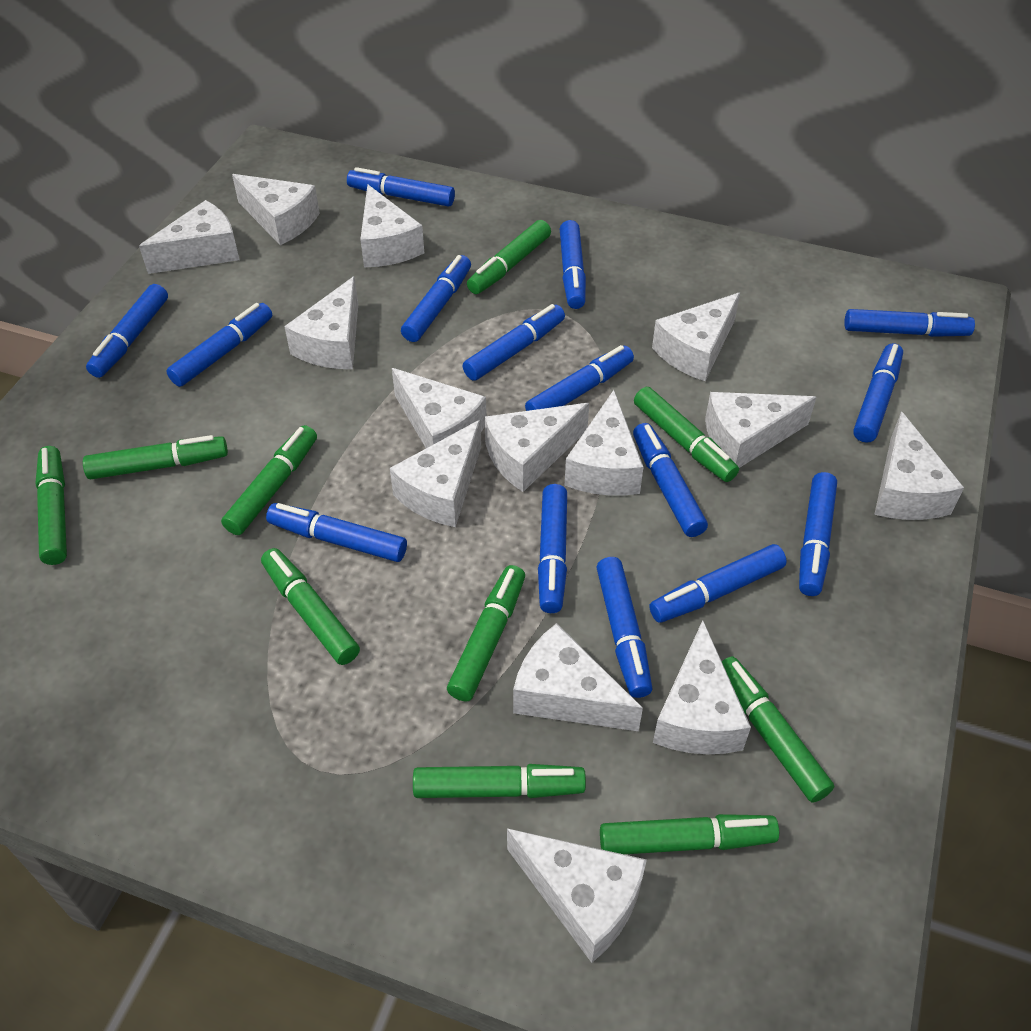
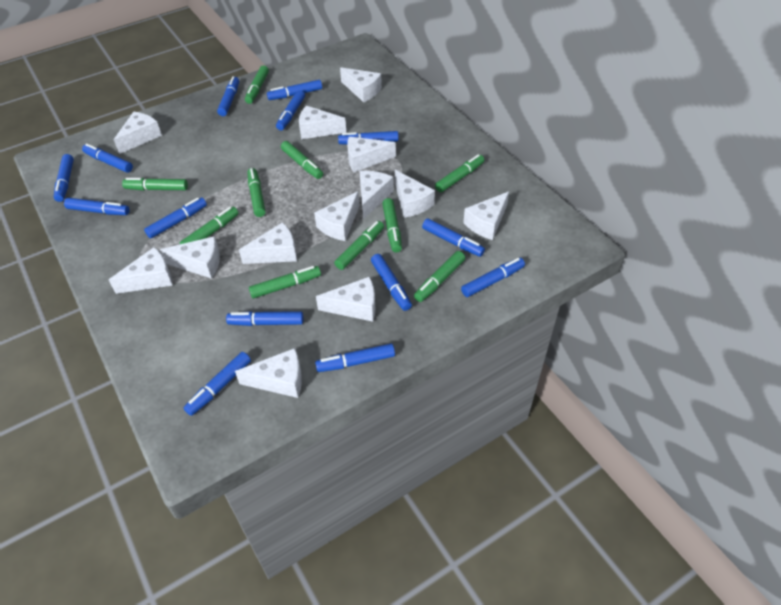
blue marker: [86,284,168,378] [167,303,272,387] [266,503,407,562] [347,167,455,207] [401,255,471,342] [463,304,565,381] [525,345,634,411] [538,484,567,613] [560,220,586,309] [596,557,653,698] [633,423,708,537] [649,544,787,623] [799,472,837,596] [844,309,975,337] [853,343,903,443] = 15 -> [54,154,74,202] [64,198,130,215] [82,143,133,173] [144,197,207,239] [184,352,251,416] [217,76,239,116] [226,311,303,326] [267,80,322,100] [276,90,305,130] [315,343,395,372] [338,131,399,144] [371,254,412,311] [422,218,485,257] [461,258,525,297] = 14
white cheese: [139,200,240,274] [232,174,320,245] [284,276,358,369] [360,184,424,267] [390,420,481,527] [392,368,487,448] [485,403,589,492] [507,828,647,963] [513,623,643,731] [565,390,643,496] [652,292,740,381] [653,620,751,754] [705,392,816,468] [874,411,964,520] = 14 -> [109,247,173,294] [114,112,162,154] [160,236,220,279] [235,348,302,398] [239,222,297,264] [299,106,346,139] [314,191,359,241] [316,277,376,322] [340,68,382,102] [347,137,396,172] [360,171,394,219] [395,170,435,218] [463,191,509,240] = 13

